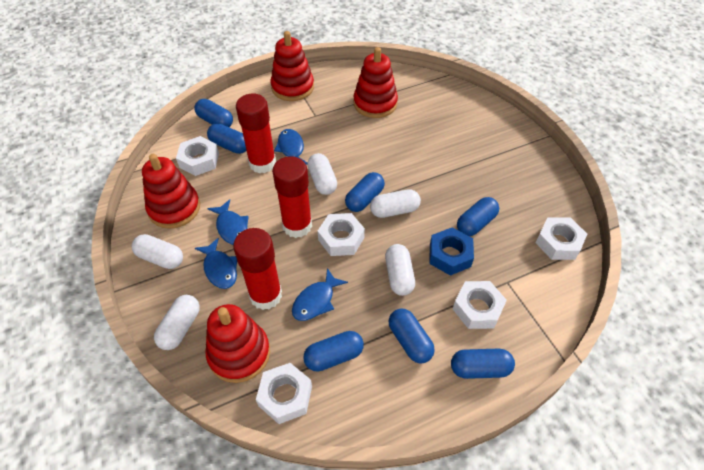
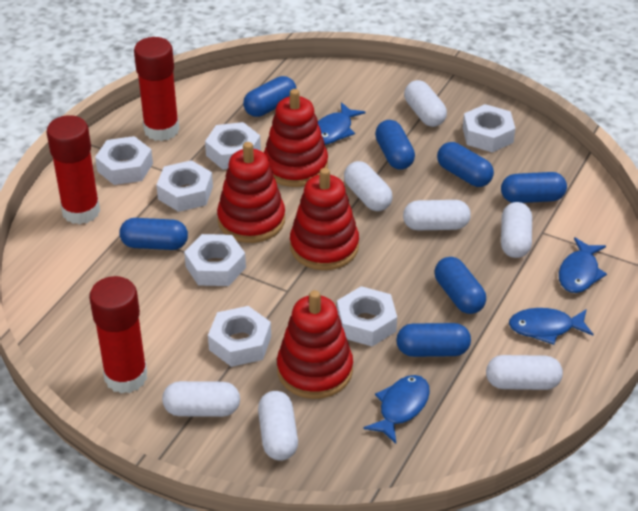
blue nut: [429,227,474,276] = 1 -> none = 0
white capsule: [132,234,183,269] [154,295,200,350] [307,153,337,195] [370,189,421,218] [385,244,415,296] = 5 -> [162,381,240,417] [258,391,298,461] [344,161,393,211] [403,200,471,230] [404,80,447,127] [486,355,563,390] [501,202,532,258] = 7
white nut: [176,136,219,176] [256,363,312,424] [318,213,365,256] [453,281,507,329] [536,217,587,260] = 5 -> [95,136,153,185] [156,160,213,212] [184,234,246,286] [205,122,261,170] [208,306,271,367] [337,286,397,347] [463,104,515,152] = 7

